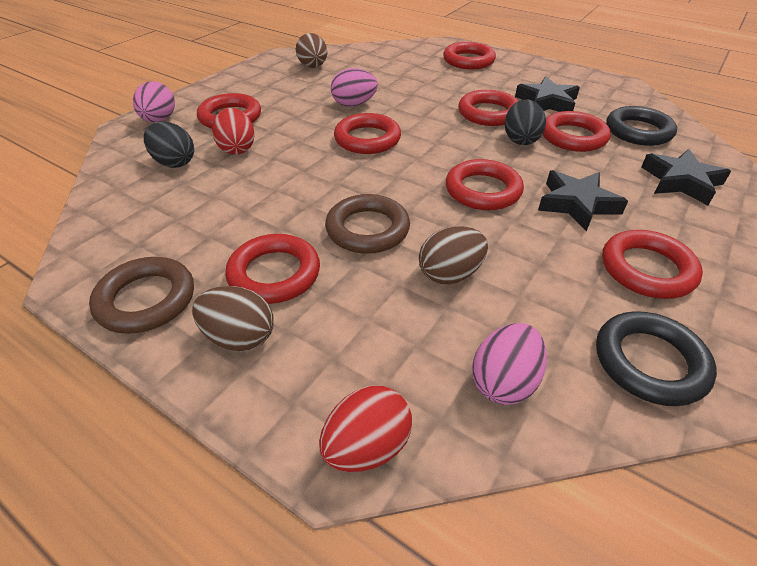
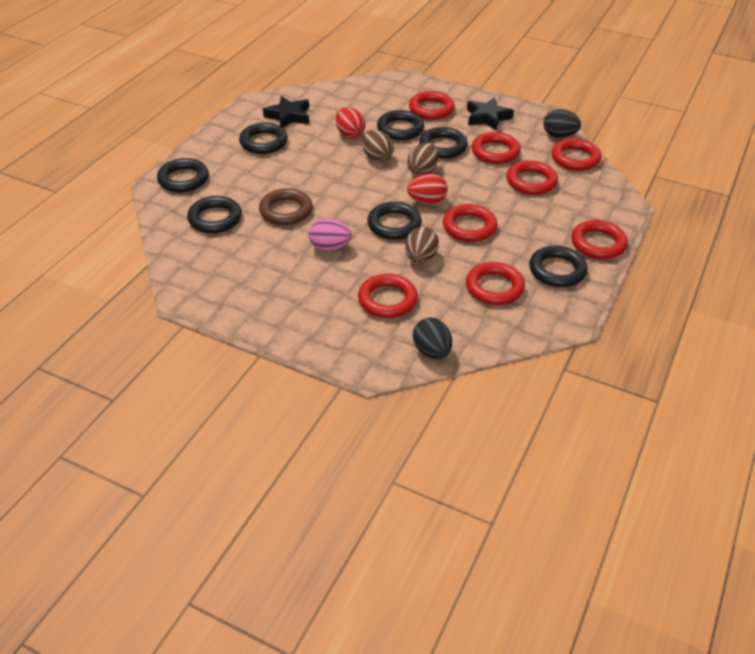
black ring: [596,311,717,406] [606,106,677,146] = 2 -> [157,158,209,192] [187,196,242,233] [239,123,288,154] [367,202,422,240] [377,110,424,140] [419,127,468,159] [529,246,588,287] = 7
black star: [515,76,580,112] [538,170,628,232] [641,149,731,205] = 3 -> [263,96,309,128] [467,97,514,131] = 2
brown ring: [89,257,194,334] [325,194,410,254] = 2 -> [259,188,313,225] = 1
pink egg: [133,81,175,122] [331,68,378,107] [472,323,547,405] = 3 -> [309,218,352,251] = 1

